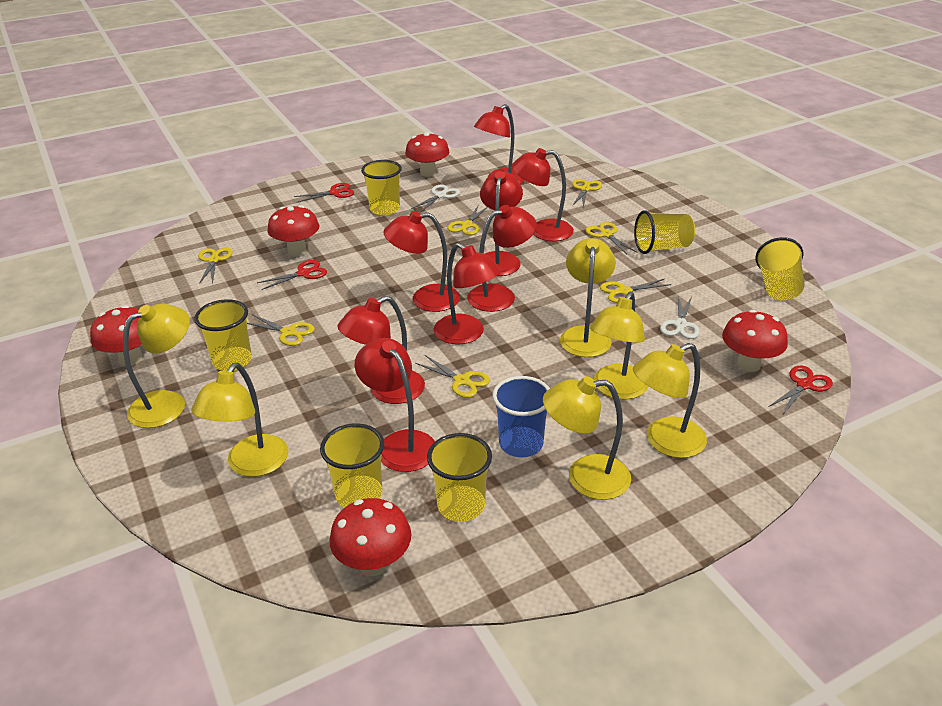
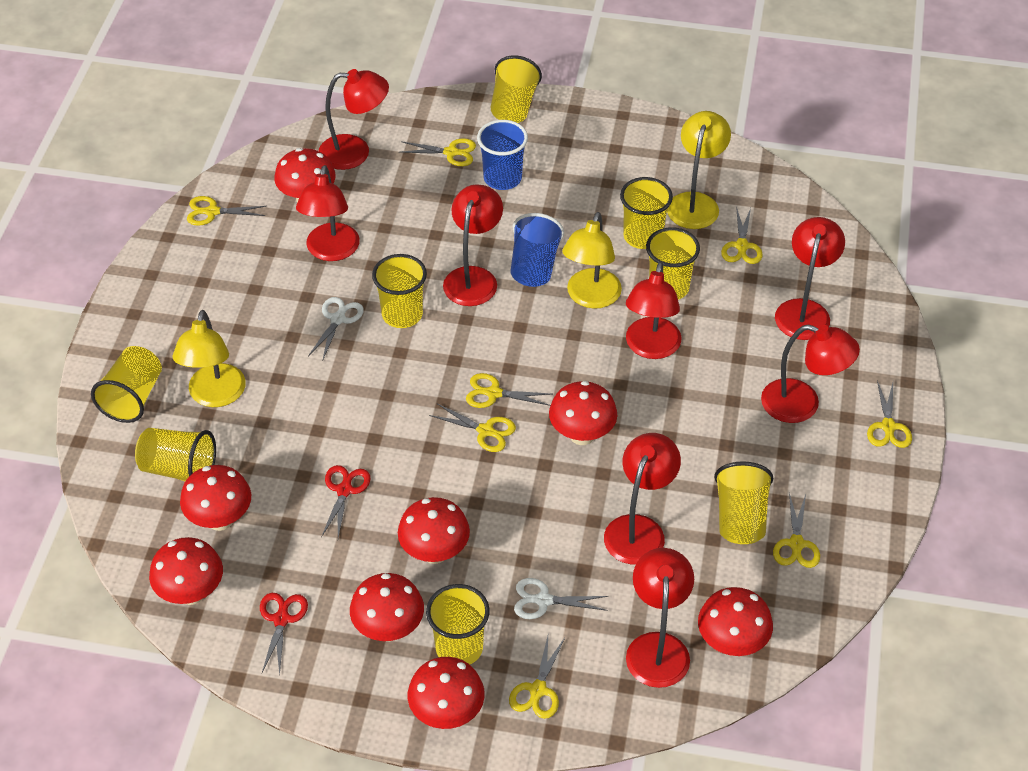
blue cup: [492,376,550,457] = 1 -> [477,120,528,190] [511,213,564,287] = 2
red mushroom: [90,305,143,366] [267,205,319,256] [329,498,411,576] [405,132,449,177] [722,310,788,372] = 5 -> [149,537,223,605] [180,465,251,531] [274,148,335,202] [350,573,424,641] [398,497,470,564] [408,657,485,729] [549,381,617,445] [698,587,773,656] = 8
red scissors: [257,260,327,290] [294,183,354,203] [769,366,833,414] = 3 -> [260,593,308,675] [321,465,371,538] = 2
yellow cup: [194,299,252,371] [320,423,384,508] [361,160,402,216] [427,433,492,522] [634,210,695,254] [755,237,805,301] = 6 -> [91,346,162,423] [135,428,216,481] [372,254,427,328] [426,584,490,664] [491,55,542,123] [620,177,673,249] [646,227,700,300] [714,461,773,544] = 8
yellow lamp: [123,304,190,428] [191,363,289,477] [543,376,631,500] [560,238,616,357] [590,292,648,400] [633,343,707,458] = 6 -> [173,310,246,407] [562,212,622,309] [667,111,731,229] = 3
yellow scissors: [198,248,233,284] [247,314,315,346] [415,355,490,398] [447,206,488,235] [572,179,602,208] [585,222,637,255] [600,279,671,303] = 7 -> [187,196,266,226] [400,138,476,166] [429,404,516,452] [466,373,551,408] [509,636,565,719] [721,206,763,264] [773,493,820,568] [867,380,912,448] = 8

